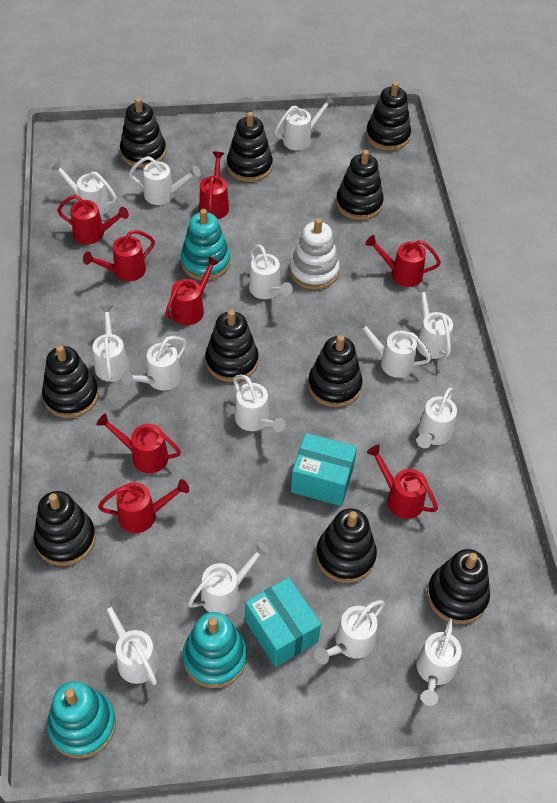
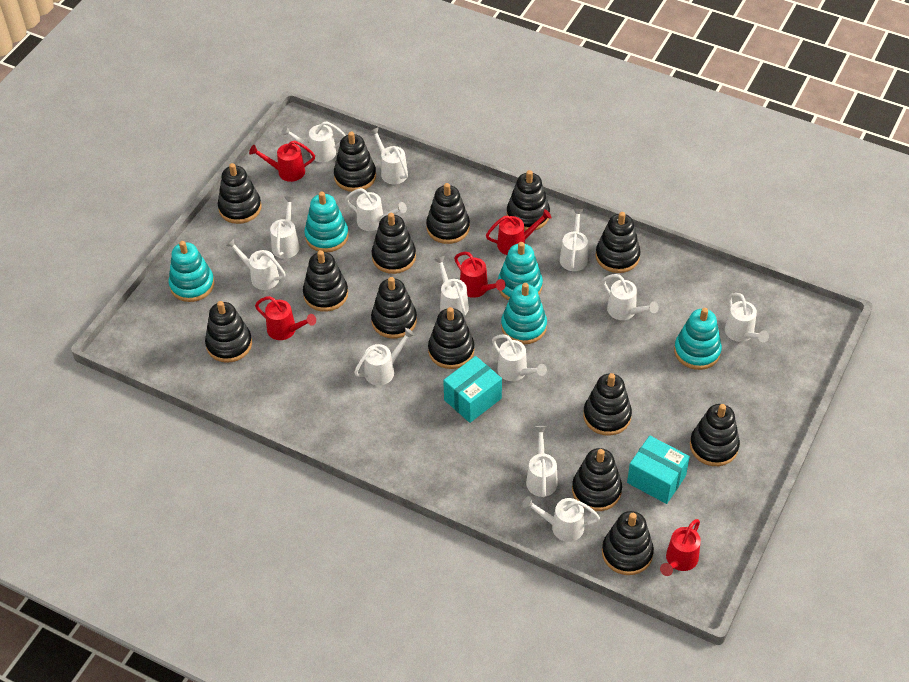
black stacking toy: [34,491,96,566] [42,345,99,418] [120,98,166,168] [205,310,259,382] [227,112,273,182] [308,335,363,407] [316,509,377,583] [336,150,384,220] [366,82,411,151] [427,549,490,624] = 10 -> [205,301,252,363] [218,163,261,224] [303,250,348,312] [334,131,376,192] [371,277,417,339] [372,213,416,274] [426,183,470,244] [428,307,474,369] [507,170,550,231] [572,448,622,511] [583,373,632,436] [596,212,640,273] [602,511,654,575] [690,404,740,466] = 14
red watering can: [57,195,129,244] [83,230,155,281] [97,413,181,473] [98,479,189,533] [165,256,220,325] [199,152,229,219] [366,235,441,287] [367,445,438,519] = 8 -> [249,140,315,182] [255,296,316,340] [454,252,506,298] [486,209,552,255] [660,519,701,576] = 5
turquoise stacking toy: [47,681,116,759] [181,209,230,280] [183,612,247,688] = 3 -> [169,241,214,302] [304,192,349,252] [498,242,543,300] [501,283,547,344] [674,308,722,370] = 5
white stacking toy: [290,218,340,290] = 1 -> none = 0
white watering can: [51,161,117,216] [93,305,129,382] [98,596,158,685] [121,336,187,390] [129,156,201,205] [188,541,269,615] [233,375,286,432] [249,245,293,299] [275,95,334,150] [314,600,385,665] [355,317,431,378] [416,285,453,359] [416,619,462,706] [417,387,457,448] = 14 -> [226,238,286,290] [270,196,300,259] [281,121,346,162] [345,188,407,231] [354,328,415,386] [369,127,408,184] [434,256,469,316] [492,334,547,381] [522,496,600,542] [526,426,558,498] [560,208,588,271] [602,274,659,320] [725,293,769,342] = 13

